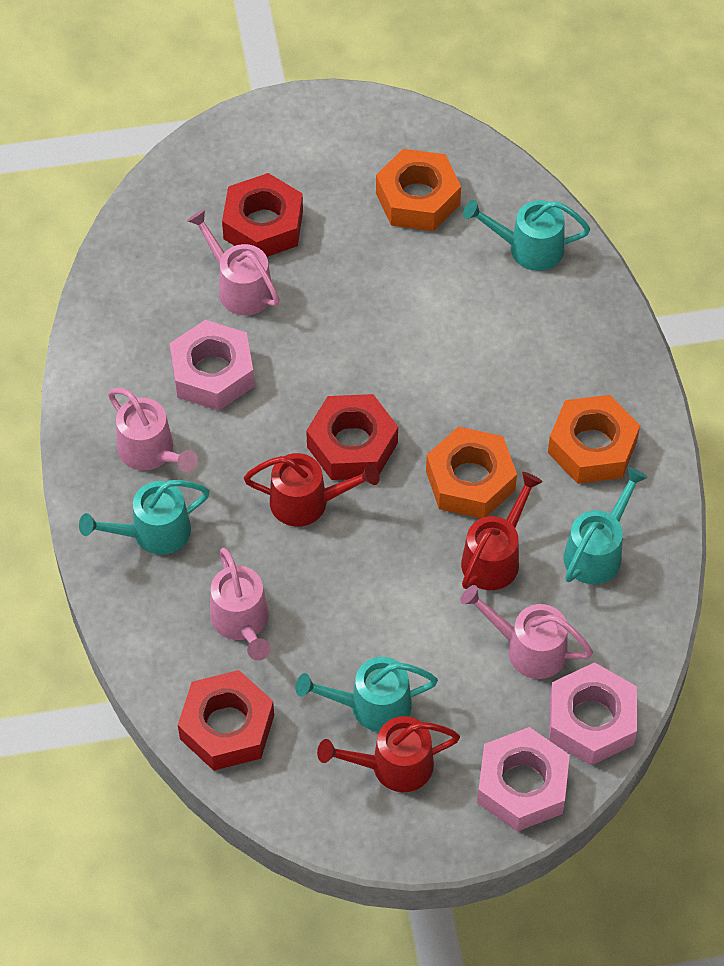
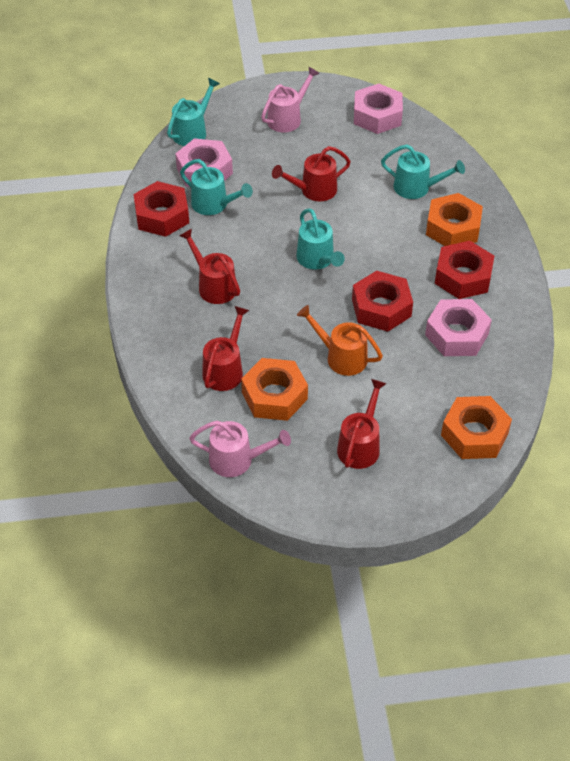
orange watering can: none = 0 -> [297,305,383,376] = 1
pink watering can: [108,388,198,472] [187,209,280,315] [210,548,270,660] [460,585,593,679] = 4 -> [189,421,291,477] [261,67,320,133] = 2
red watering can: [244,453,379,527] [317,716,460,792] [461,472,543,590] = 3 -> [179,229,240,304] [202,306,249,391] [272,146,351,201] [337,379,387,469] = 4

